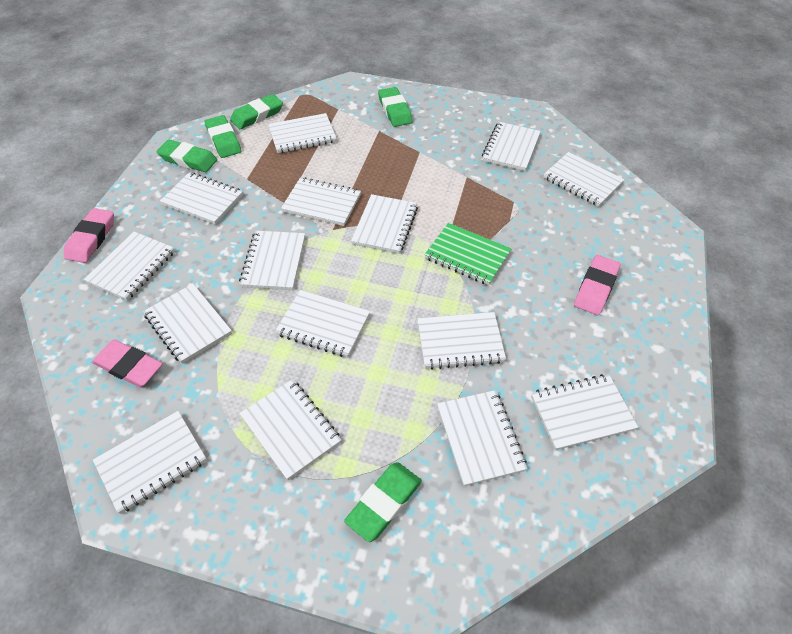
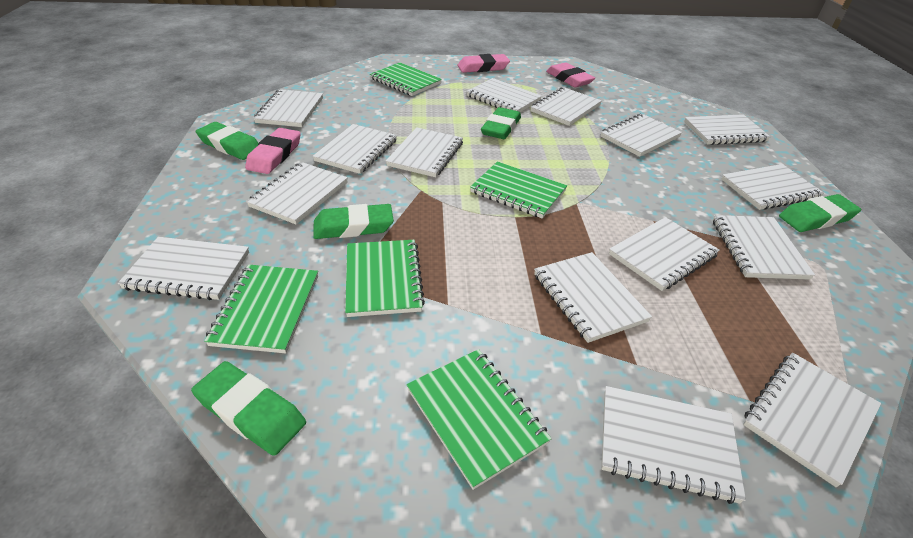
green notebook: [424,223,512,285] = 1 -> [204,265,318,353] [345,240,425,317] [370,63,442,96] [406,349,551,490] [470,161,567,218] = 5

